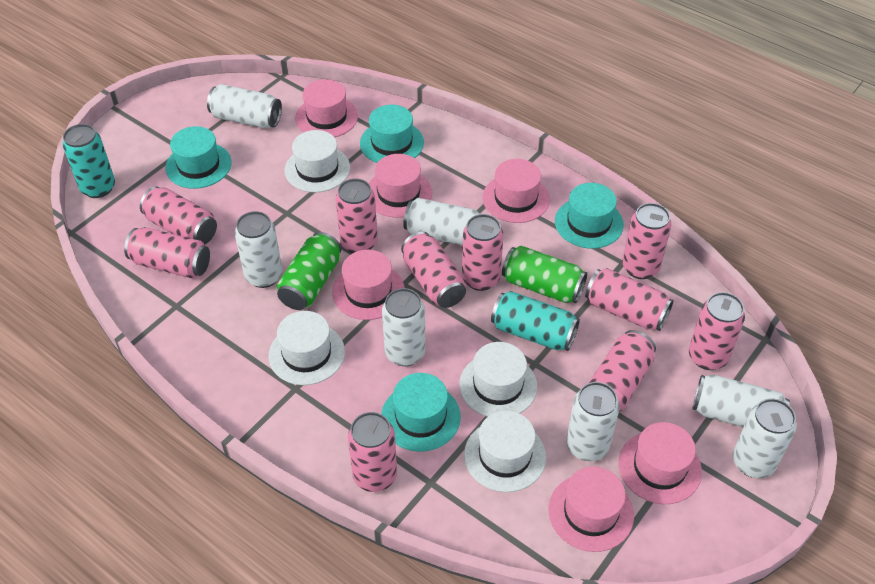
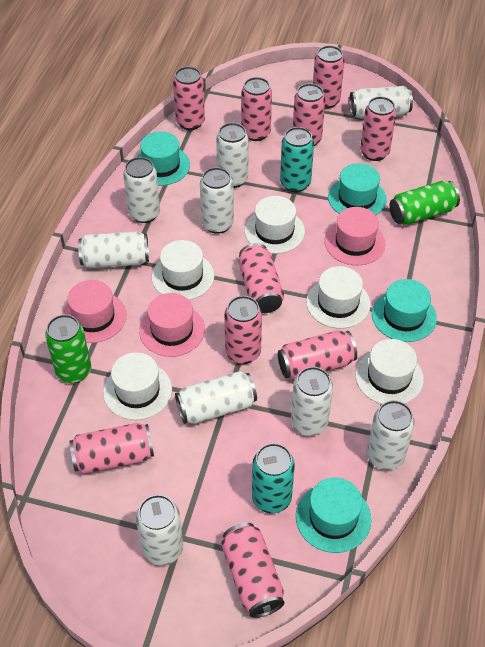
pink hat: [295,79,358,137] [332,250,405,320] [369,154,432,218] [482,159,550,223] [548,467,634,552] [619,422,702,504] = 6 -> [62,280,127,343] [139,293,205,357] [324,207,386,265] = 3
white can: [207,84,282,128] [235,211,283,288] [382,288,426,366] [403,198,480,245] [566,382,620,461] [692,375,790,427] [733,398,796,478] = 7 -> [78,231,149,268] [123,157,160,223] [136,495,183,566] [175,371,257,424] [200,167,234,234] [216,123,249,188] [291,367,333,436] [349,86,413,119] [367,400,415,470] = 9
white hat: [269,311,345,385] [285,130,350,193] [459,342,537,417] [464,411,546,492] = 4 -> [103,352,172,420] [152,240,214,300] [245,196,305,254] [306,266,371,328] [355,339,424,404] = 5

